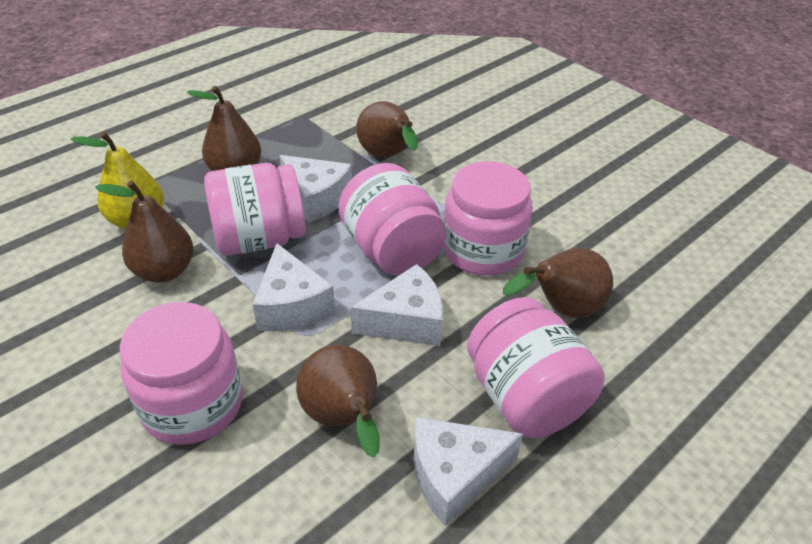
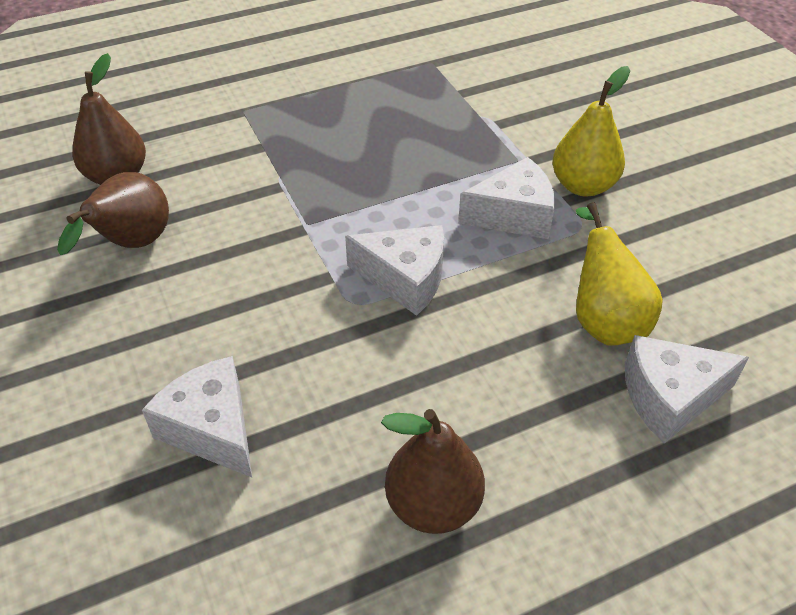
brown pear: [95,180,193,283] [187,86,261,171] [296,345,380,457] [356,101,418,158] [503,248,613,318] = 5 -> [57,172,169,255] [72,53,146,185] [381,409,485,534] = 3
pink jar: [120,302,243,445] [204,163,306,256] [338,163,447,275] [443,161,533,276] [467,297,605,438] = 5 -> none = 0
yellow pear: [71,132,164,229] = 1 -> [553,66,630,196] [576,202,663,346] = 2

